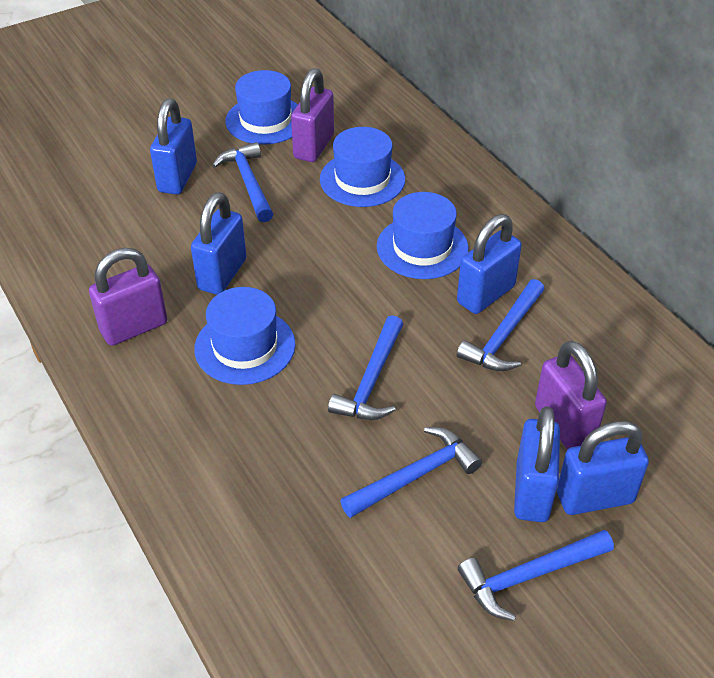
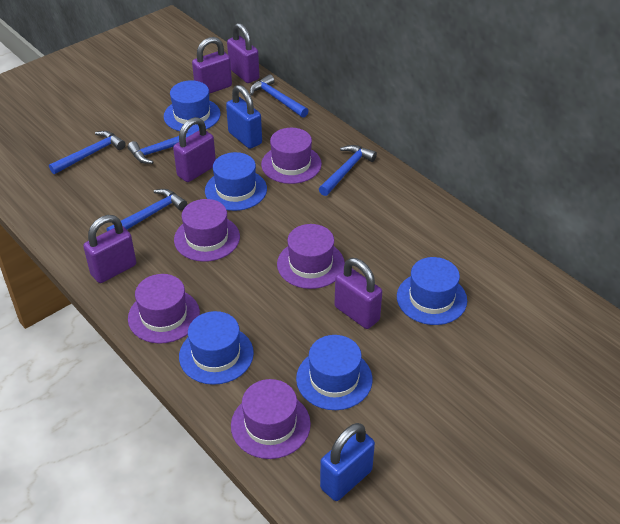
blue hat: [194,287,296,385] [225,70,298,145] [320,127,405,207] [377,192,469,279] = 4 -> [164,80,221,133] [179,311,254,385] [205,152,267,211] [296,335,373,410] [397,257,467,325] = 5
blue padlock: [150,98,197,195] [191,192,246,295] [457,214,522,314] [514,406,560,522] [557,421,649,515] = 5 -> [226,85,262,149] [320,423,375,501] = 2
purple hat: none = 0 -> [128,274,200,344] [174,199,240,262] [231,379,311,459] [261,128,322,184] [277,224,345,289] = 5
purple padlock: [89,248,167,346] [291,68,334,162] [535,341,607,450] = 3 -> [83,215,136,283] [173,117,216,182] [192,37,232,94] [227,23,260,83] [335,258,382,329] = 5

